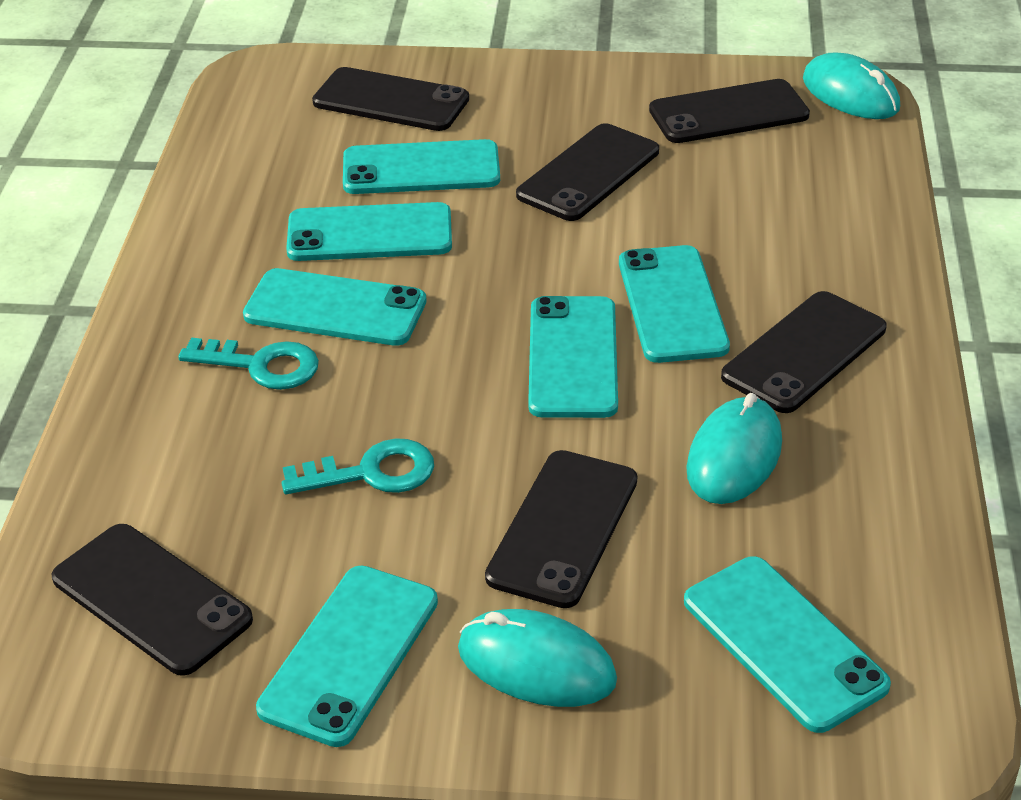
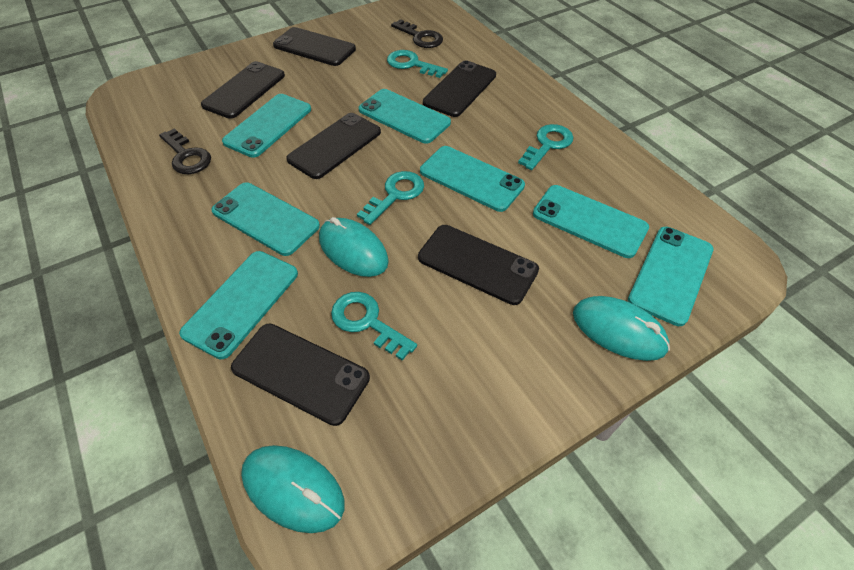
black key: none = 0 -> [159,128,211,174] [391,19,443,48] = 2
turquoise key: [178,338,319,390] [282,438,434,494] = 2 -> [331,292,417,361] [357,171,424,225] [387,50,448,78] [518,124,573,170] = 4

